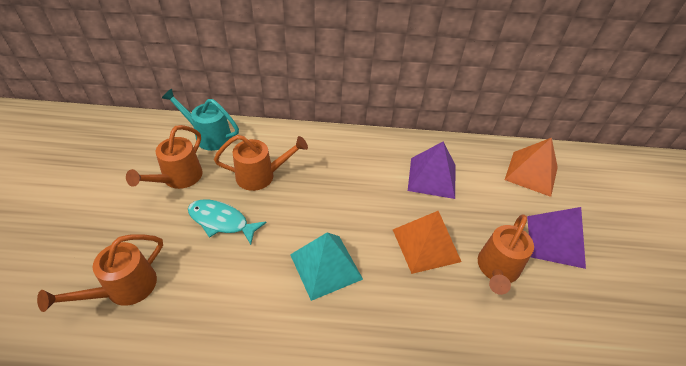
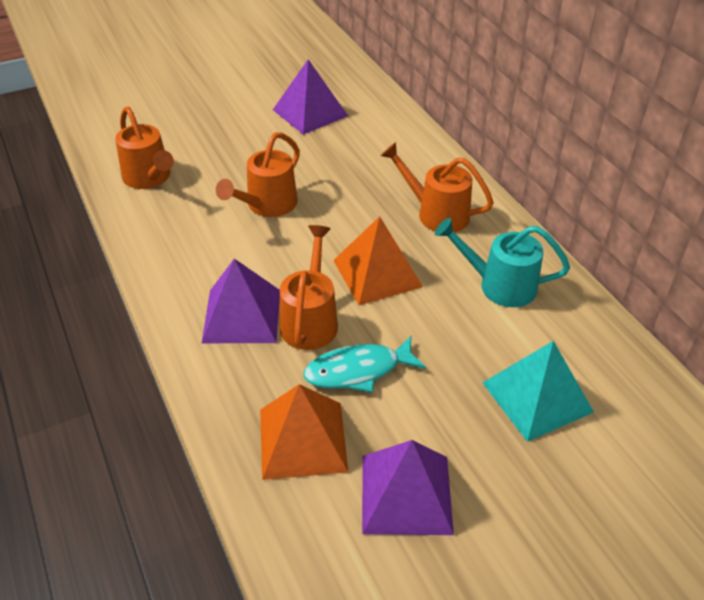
purple pyramid: [408,141,456,199] [527,207,586,269] = 2 -> [202,259,280,343] [273,59,348,135] [362,440,454,535] = 3

